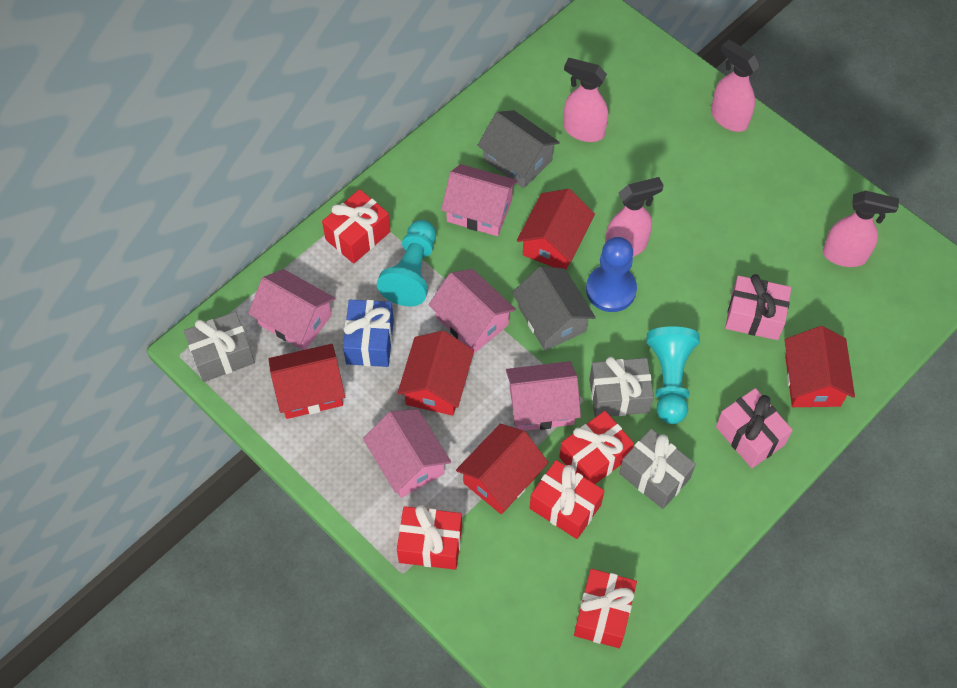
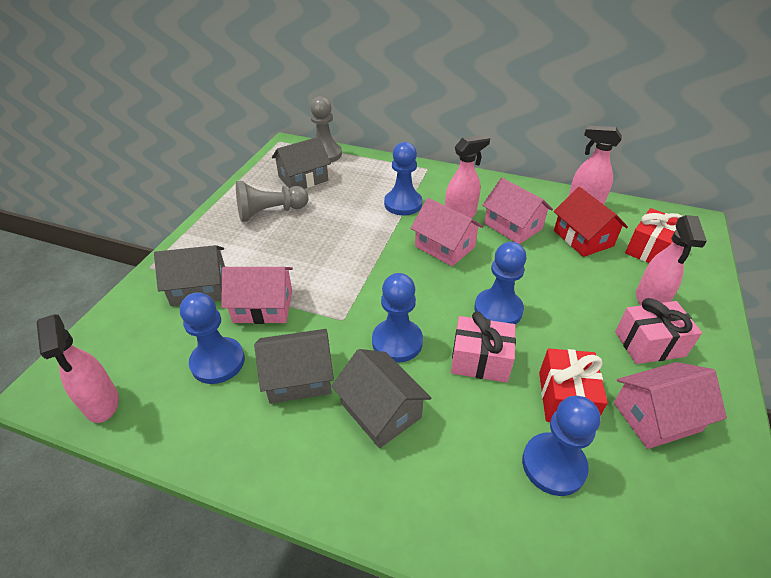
blue gift: [343,300,394,367] = 1 -> none = 0
blue pawn: [586,237,637,312] = 1 -> [180,292,245,384] [372,273,423,363] [384,142,422,216] [474,242,526,325] [522,396,601,496] = 5
grey gift: [184,312,255,382] [589,357,654,417] [619,429,696,509] = 3 -> none = 0
grey house: [477,110,560,188] [512,266,596,351] = 2 -> [154,245,225,306] [254,329,334,404] [272,137,331,189] [331,349,431,448] = 4
grey pawn: none = 0 -> [236,181,309,222] [310,96,342,162] = 2
pink house: [248,269,335,350] [363,409,451,498] [428,269,516,353] [441,164,518,236] [506,361,581,431] = 5 -> [221,267,293,324] [411,198,483,266] [482,178,553,244] [614,362,727,449] = 4
red gift: [322,189,390,264] [397,505,462,570] [530,460,604,539] [559,411,634,484] [574,569,637,648] = 5 -> [539,349,608,422] [625,208,682,263] = 2
red house: [269,344,345,419] [397,331,474,416] [456,424,549,514] [517,189,595,270] [785,326,855,407] = 5 -> [554,187,628,257] = 1
turquoise pawn: [377,220,436,307] [647,326,699,424] = 2 -> none = 0

